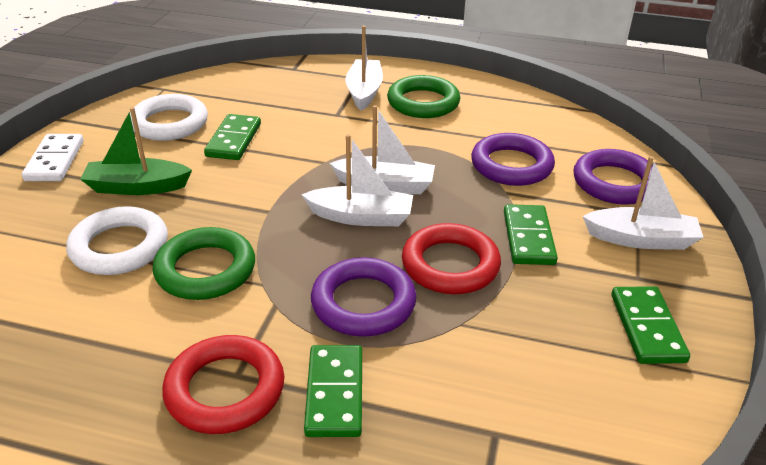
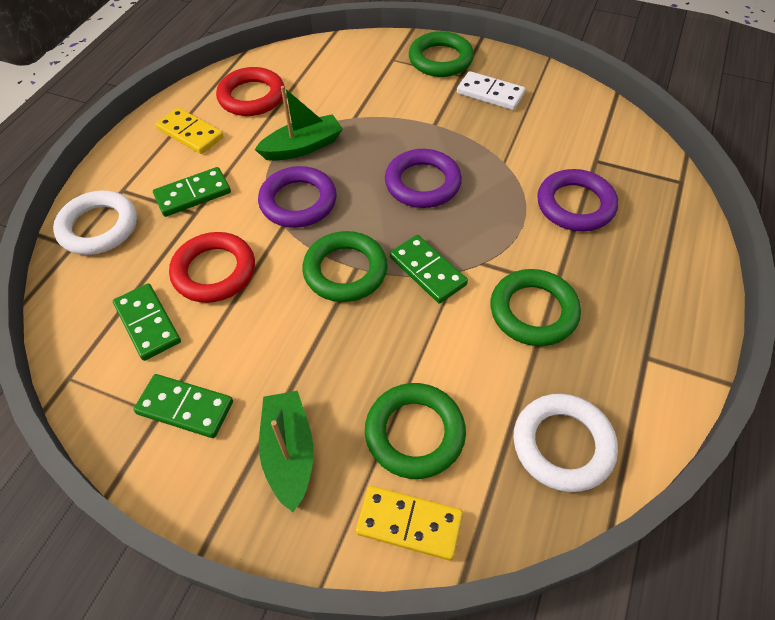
green boat: [80,107,192,195] = 1 -> [255,86,343,161] [259,391,314,512] = 2
green ring: [152,227,255,300] [387,75,460,118] = 2 -> [302,231,388,302] [365,383,466,479] [409,31,474,77] [490,269,581,346] = 4
white boat: [301,134,413,226] [329,105,435,194] [346,26,383,111] [583,156,703,250] = 4 -> none = 0
yellow domino: none = 0 -> [156,108,224,154] [356,486,463,561] = 2

